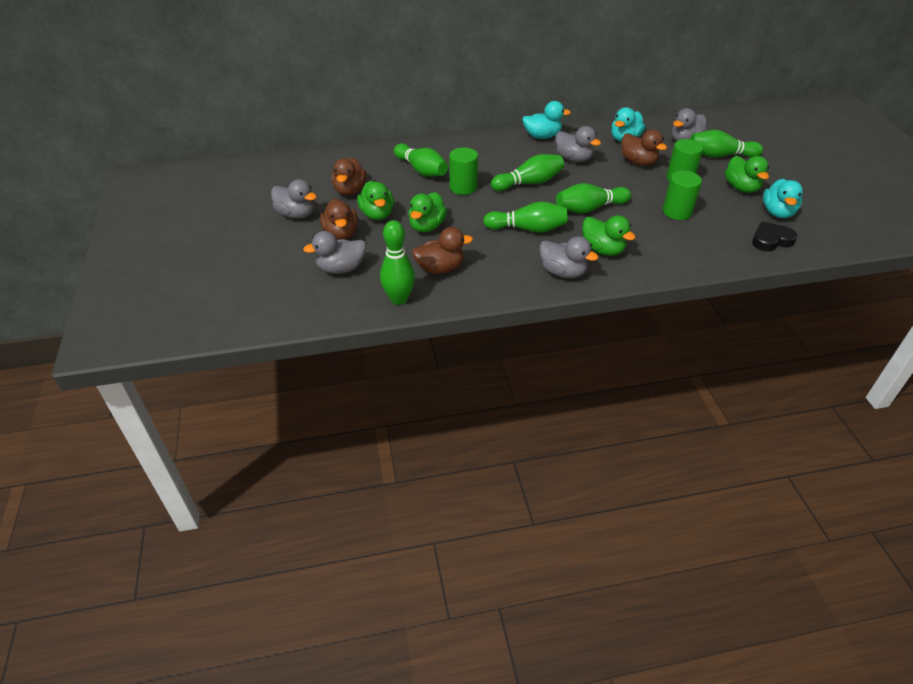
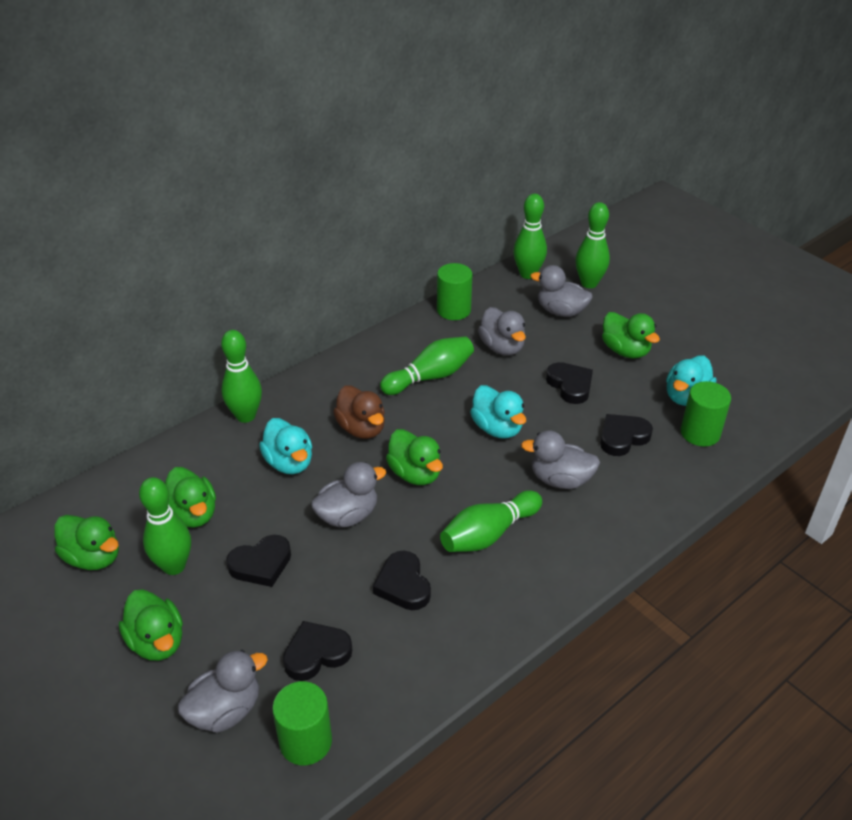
black heart: [752,221,798,251] = 1 -> [226,535,291,587] [283,621,352,681] [373,551,431,610] [546,362,593,404] [600,414,653,456] = 5
brown duck: [320,199,358,240] [331,158,367,196] [412,227,473,274] [621,130,667,166] = 4 -> [333,385,385,439] = 1
green duck: [357,181,394,220] [408,192,447,232] [582,215,635,256] [725,156,769,193] = 4 -> [54,515,119,570] [119,589,183,661] [165,467,216,528] [386,429,443,485] [602,312,660,358] = 5

